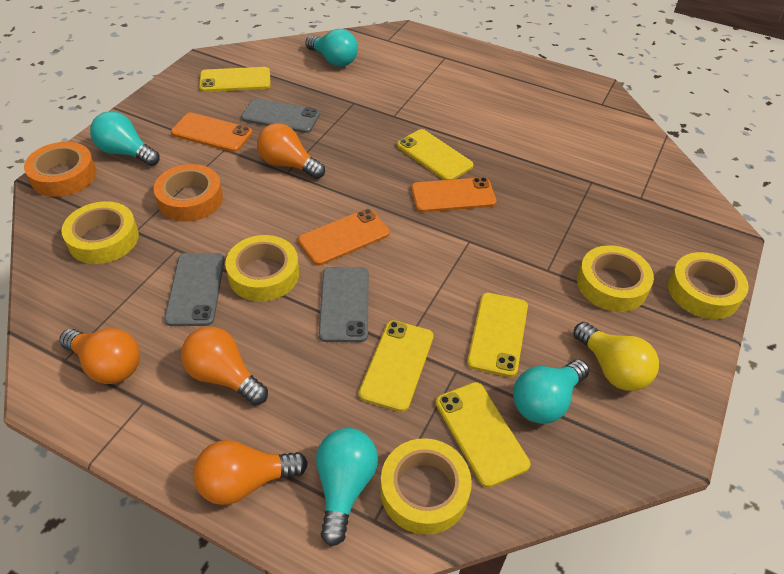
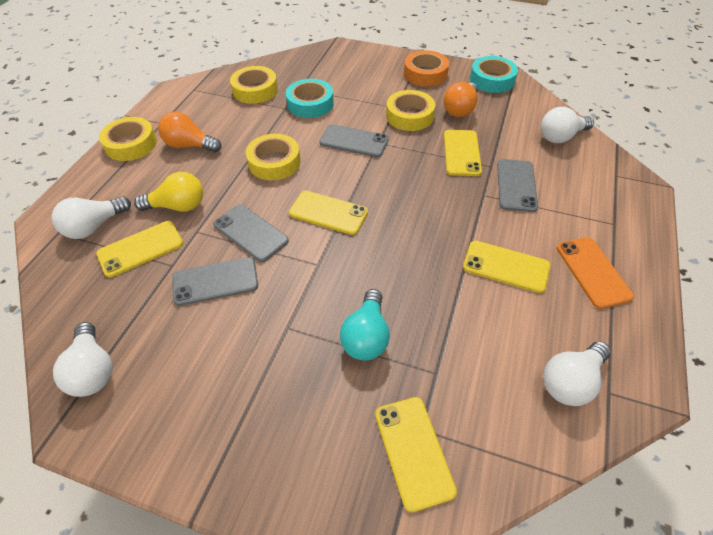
grey phone: [164,253,225,326] [241,98,320,133] [319,267,369,342] = 3 -> [172,257,258,306] [213,204,289,262] [319,124,389,157] [497,159,538,212] = 4
orange light bulb: [59,328,140,384] [181,327,268,405] [193,440,308,505] [257,123,325,179] = 4 -> [158,112,221,152] [443,82,478,117] = 2
orange phone: [171,113,252,152] [298,209,390,266] [411,177,497,212] = 3 -> [556,237,634,309] = 1
orange tape: [24,142,96,197] [153,164,223,222] = 2 -> [404,50,449,87] = 1
turquoise light bulb: [90,111,160,166] [305,29,358,67] [316,428,378,546] [513,359,589,424] = 4 -> [340,289,390,361] = 1
turquoise tape: none = 0 -> [286,79,334,118] [470,56,518,93] = 2
white light bulb: none = 0 -> [52,196,131,239] [53,322,113,397] [541,107,594,143] [543,341,611,406] = 4
yellow tape: [61,201,139,264] [225,235,299,302] [380,438,472,535] [577,245,654,312] [668,252,749,319] = 5 -> [99,117,157,161] [230,66,278,104] [246,134,301,180] [386,90,435,131] = 4

